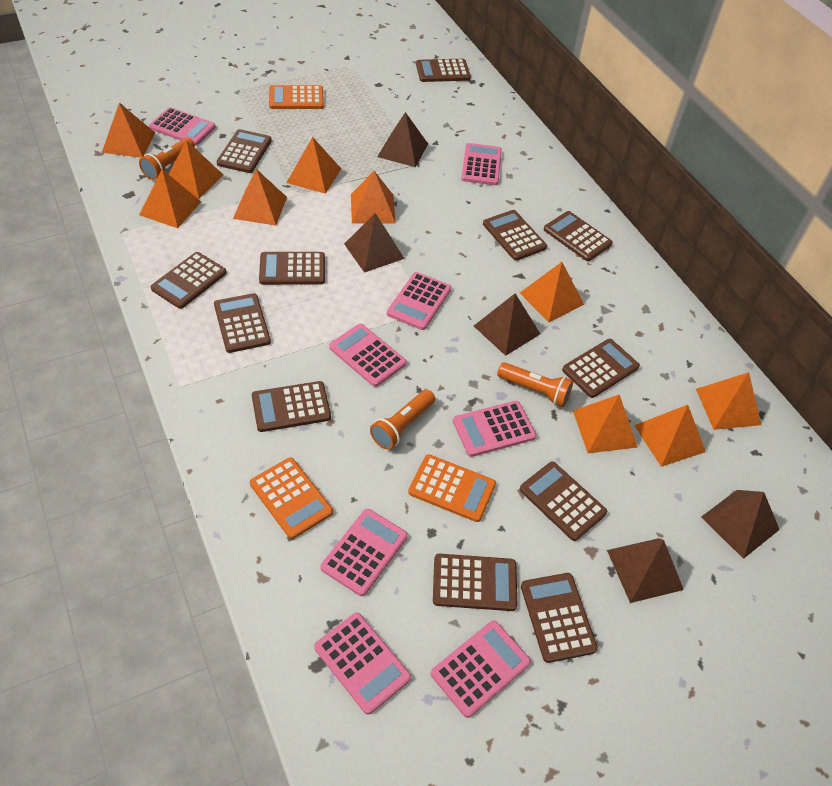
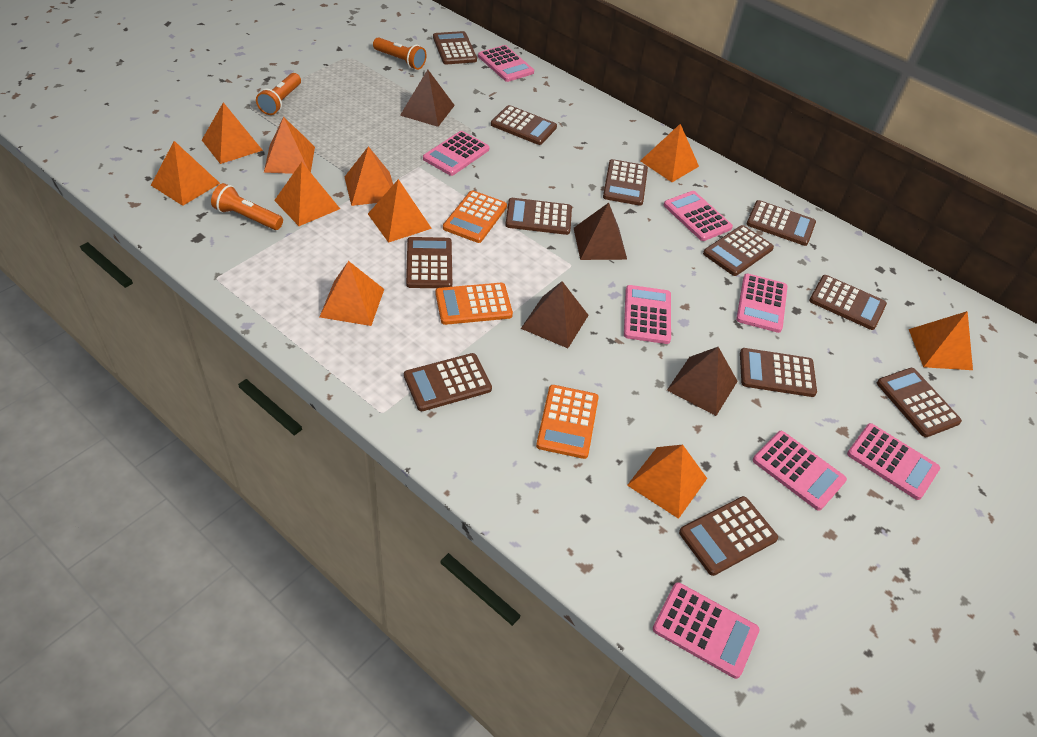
brown pyramid: [344,213,405,273] [377,112,428,167] [474,294,540,356] [607,538,684,603] [701,490,780,559] = 5 -> [400,69,455,127] [521,281,589,348] [574,203,627,260] [667,347,738,416] = 4

